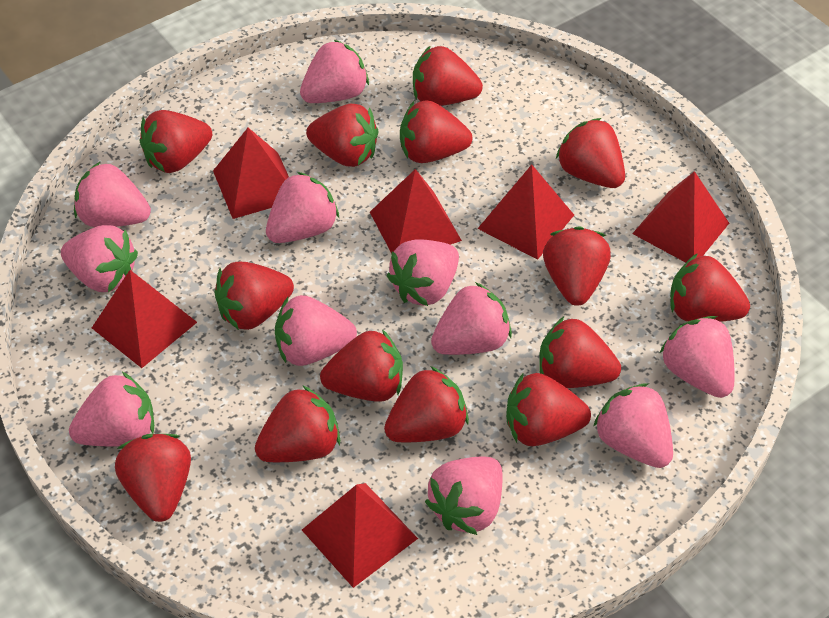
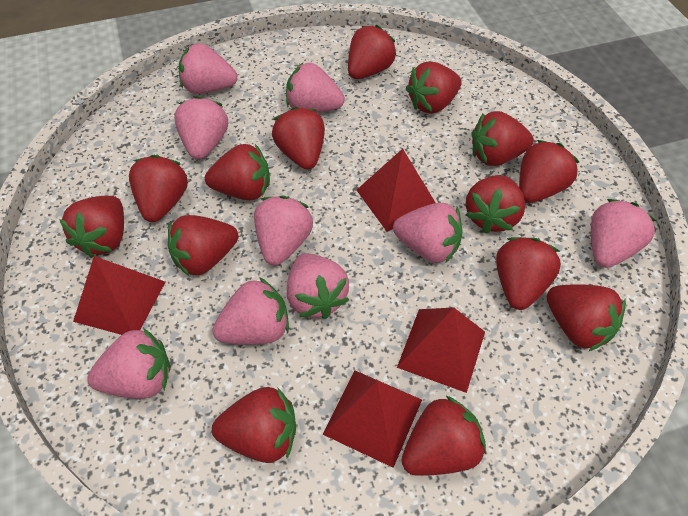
pink strawberry: [61,225,138,292] [69,372,154,446] [74,162,151,227] [266,172,339,243] [275,295,357,366] [300,40,369,103] [387,239,459,306] [425,457,503,535] [431,282,512,355] [593,383,673,468] [660,316,735,398] = 11 -> [87,328,171,399] [174,96,228,160] [179,43,237,94] [212,277,289,345] [254,196,313,265] [286,63,345,113] [287,253,349,319] [393,203,463,263] [591,199,656,268] = 9
red pyramid: [92,270,197,368] [213,128,289,219] [302,483,418,588] [370,169,462,254] [478,165,574,260] [632,171,729,263] = 6 -> [73,256,165,335] [323,371,422,468] [357,149,435,232] [397,307,485,393] = 4

